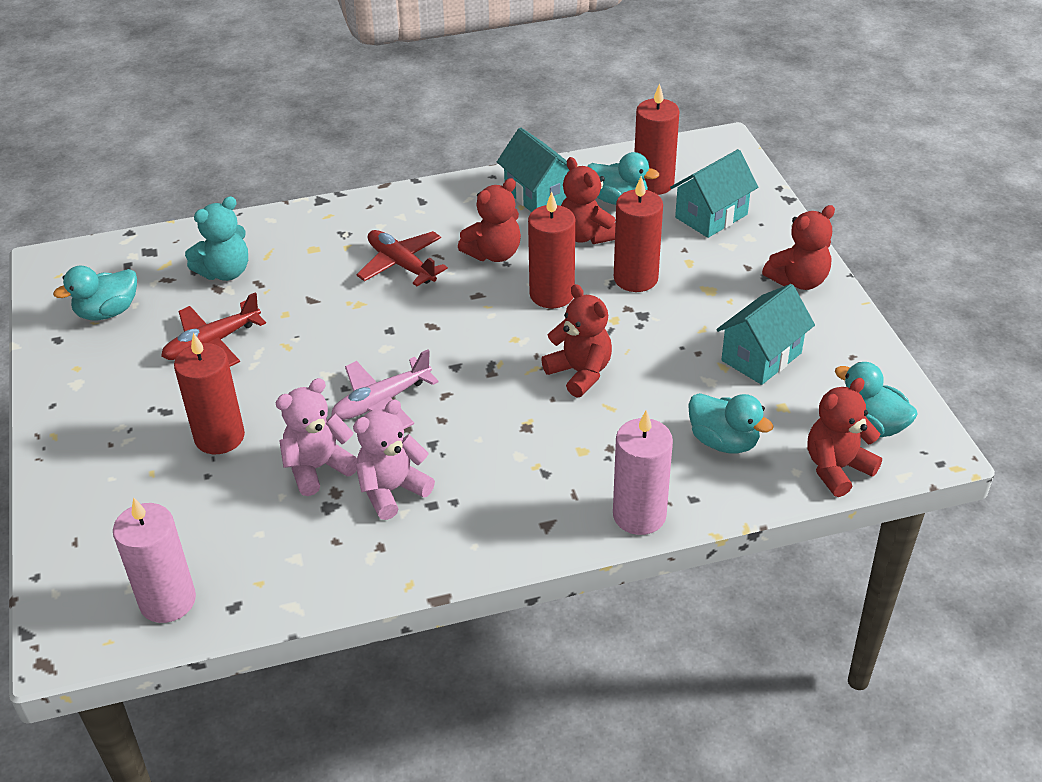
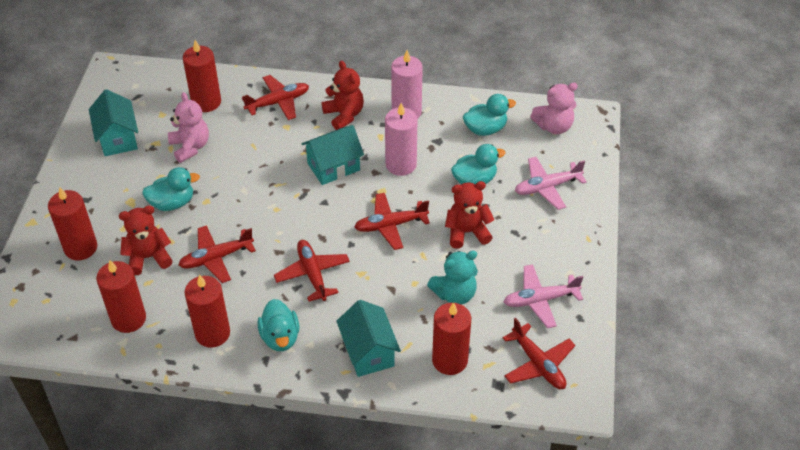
pink plane: [331,349,439,429] = 1 -> [504,264,583,328] [515,157,587,210] = 2
red candle: [174,333,245,454] [528,192,575,308] [614,176,663,292] [634,84,680,195] = 4 -> [48,188,97,260] [96,260,146,333] [183,40,221,112] [185,274,230,348] [432,302,471,375] = 5
red plane: [161,292,266,367] [357,230,448,286] = 2 -> [179,225,256,283] [242,75,309,120] [274,240,350,302] [354,193,430,250] [503,318,575,389] = 5
red teddy bear: [458,178,521,262] [541,284,612,397] [561,157,616,244] [762,205,835,290] [808,378,882,497] = 5 -> [119,205,172,275] [322,61,364,130] [445,181,494,249] = 3

